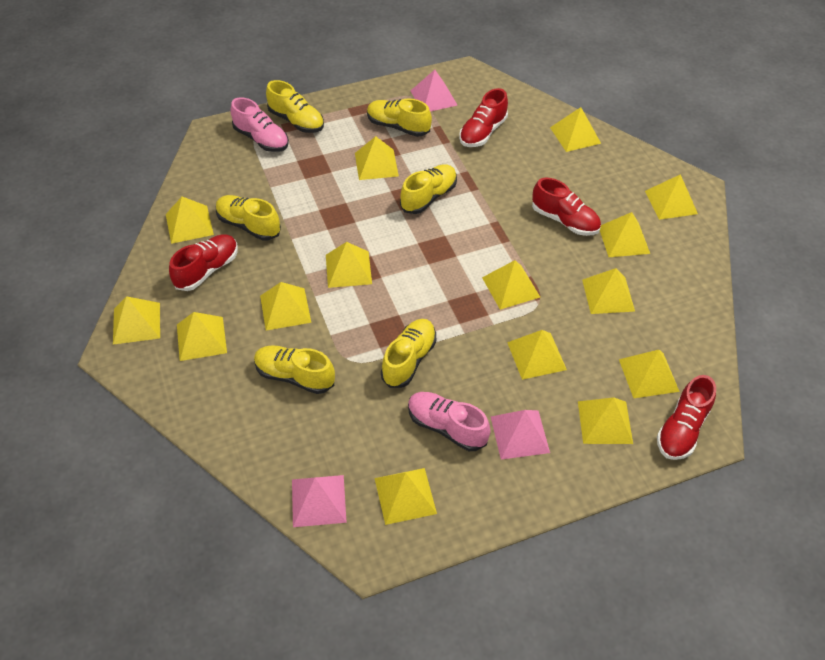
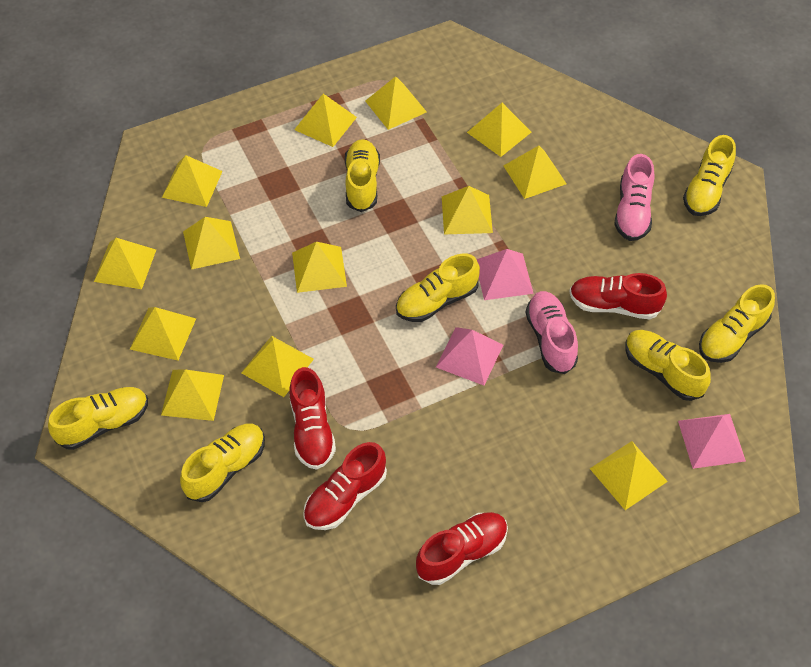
yellow pyramid: [113,296,160,345] [166,197,214,244] [177,312,227,361] [260,282,311,330] [326,242,372,288] [355,136,399,180] [375,468,437,525] [482,260,540,310] [507,330,567,380] [550,107,601,152] [578,397,633,444] [582,268,635,314] [600,212,650,257] [619,350,680,398] [645,174,698,220] = 15 -> [94,238,156,289] [130,307,196,360] [161,369,224,421] [162,155,223,207] [183,217,240,270] [241,336,314,397] [292,242,347,293] [294,94,357,147] [365,76,427,130] [442,186,493,234] [467,103,531,157] [503,146,566,199] [590,441,668,510] = 13
yellow shoe: [216,195,281,241] [254,345,335,394] [266,80,324,133] [367,99,432,137] [381,319,436,388] [400,164,457,214] = 6 -> [48,387,148,450] [180,424,265,502] [345,139,380,212] [396,254,480,322] [625,330,711,401] [683,135,736,216] [699,284,775,363] = 7

